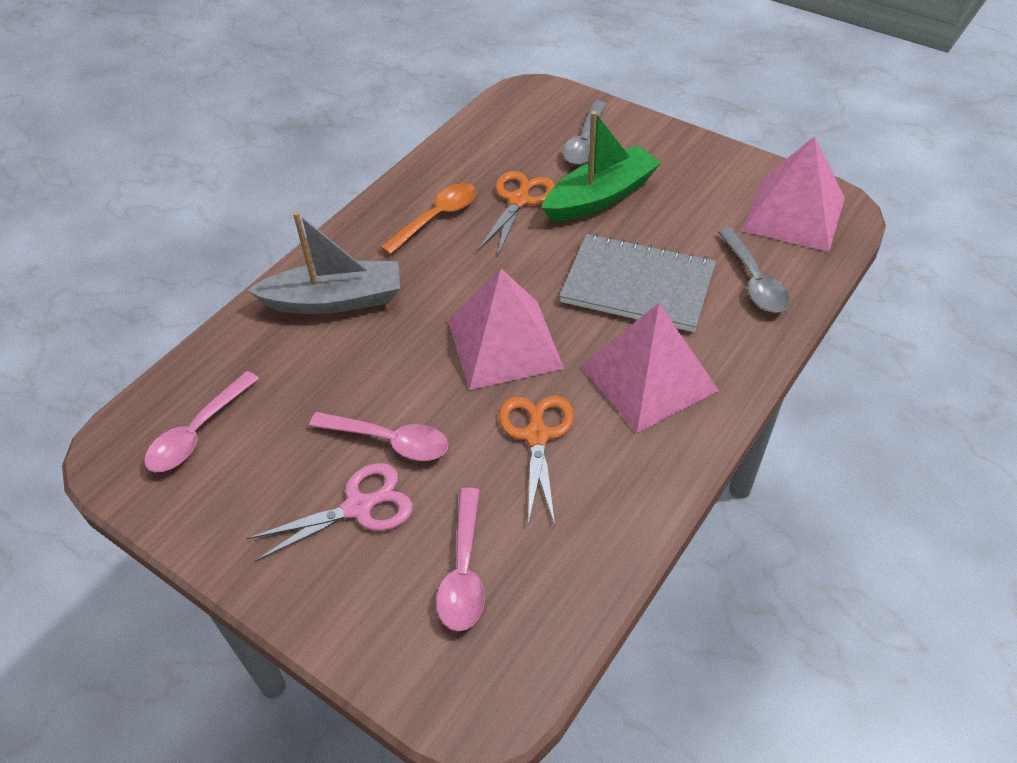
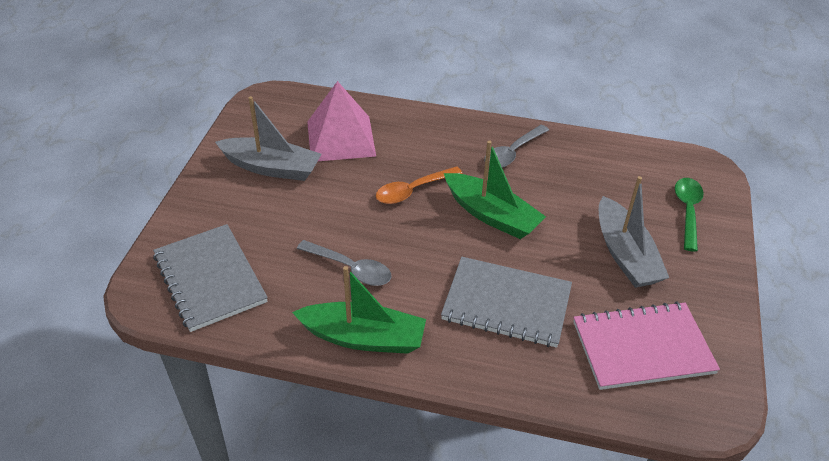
green boat: [542,111,662,222] = 1 -> [292,266,426,354] [444,140,546,239] = 2
green spoon: none = 0 -> [675,178,704,252] = 1
grey boat: [247,211,400,314] = 1 -> [215,96,322,181] [599,176,669,288] = 2
grey notebook: [559,234,716,332] = 1 -> [153,224,268,332] [441,257,572,348] = 2
orange scissors: [478,171,555,255] [499,396,574,525] = 2 -> none = 0
pink notebook: none = 0 -> [573,301,720,390] = 1
pink pyramid: [448,269,564,390] [581,303,719,433] [742,136,845,252] = 3 -> [307,81,376,161] = 1
pink scissors: [247,463,413,562] = 1 -> none = 0
pink spoon: [144,371,259,472] [309,412,449,461] [436,488,485,631] = 3 -> none = 0

